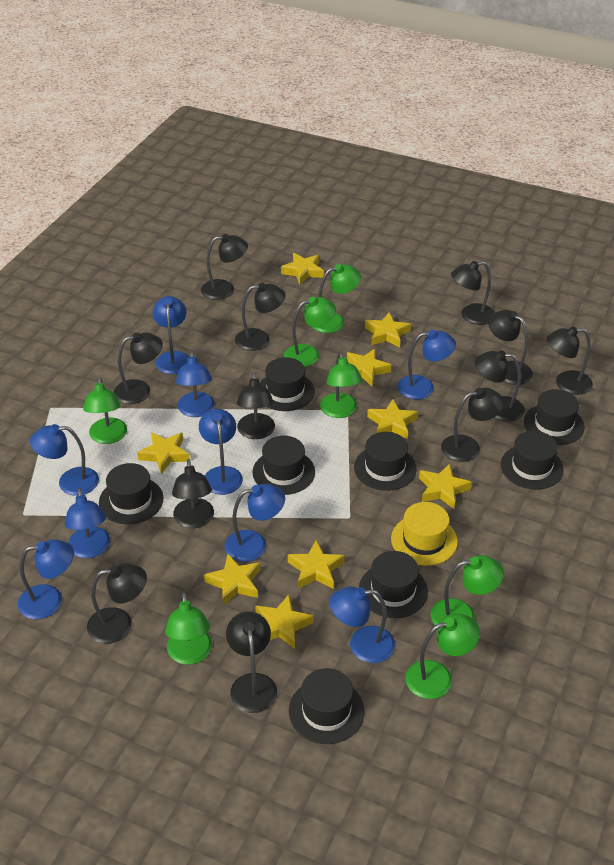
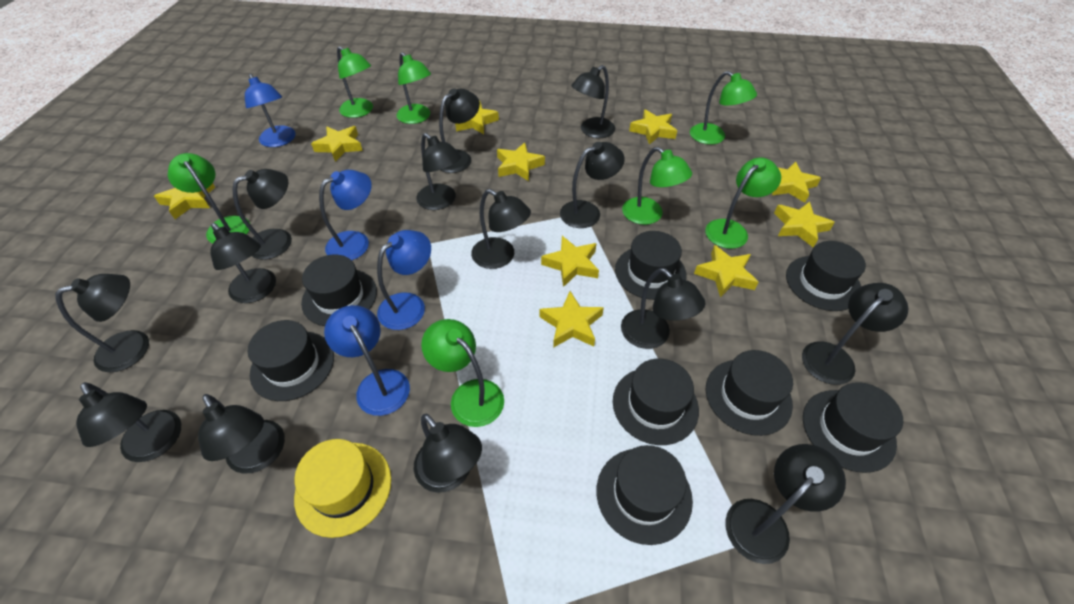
black lamp: [87,563,147,644] [113,332,163,404] [172,459,214,528] [201,234,248,300] [226,611,277,713] [235,283,286,351] [237,373,275,439] [441,387,504,462] [451,261,495,325] [475,350,525,422] [488,310,533,385] [547,326,593,395] = 12 -> [55,274,149,372] [76,382,181,462] [198,394,285,474] [210,223,276,303] [233,169,292,260] [413,414,482,493] [416,133,461,210] [439,88,480,173] [471,189,531,269] [560,142,625,228] [571,65,615,138] [621,268,705,349] [725,444,846,564] [802,283,908,385] = 14
blue lamp: [18,540,74,619] [30,424,99,496] [65,488,110,558] [153,296,189,374] [176,351,215,417] [199,409,243,495] [224,484,285,562] [329,587,395,663] [397,330,456,399] = 9 -> [245,74,295,147] [319,170,372,260] [324,305,410,416] [377,230,431,330] = 4
yellow star: [137,432,189,474] [204,554,260,605] [255,595,314,649] [281,253,324,285] [288,540,345,589] [347,349,391,386] [365,312,411,348] [367,399,418,439] [419,464,472,509] = 9 -> [154,183,215,219] [311,126,363,162] [455,100,499,134] [497,142,545,181] [539,291,604,348] [541,236,599,287] [629,109,677,145] [694,245,758,298] [771,161,821,203] [774,201,835,248] = 10

